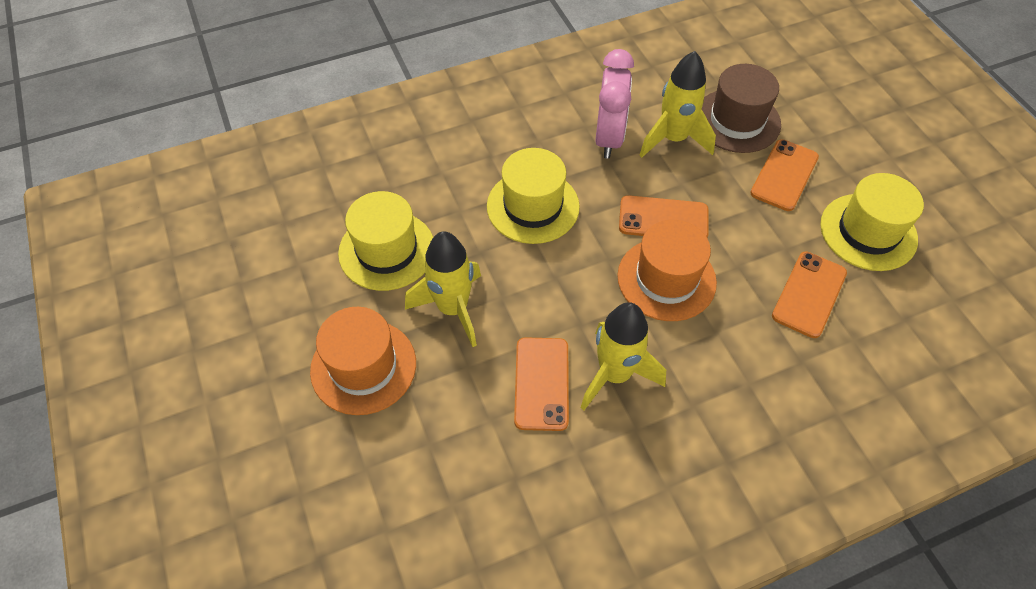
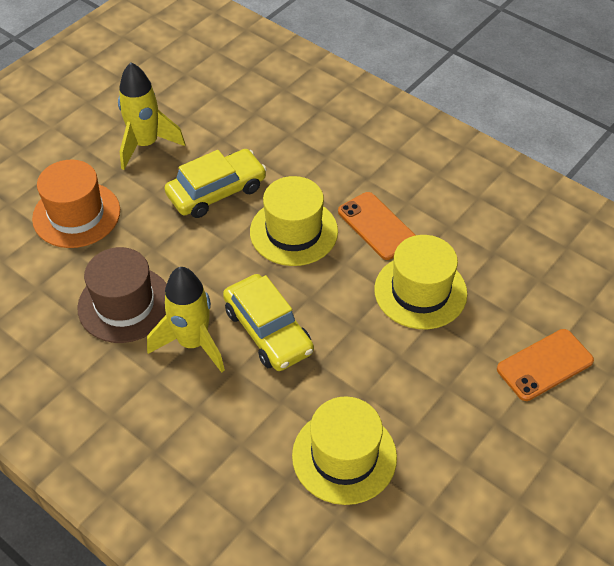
orange hat: [310,307,416,415] [617,220,717,321] = 2 -> [32,160,120,248] = 1
orange phone: [514,337,569,431] [619,195,709,238] [750,139,819,211] [772,252,847,338] = 4 -> [338,192,416,260] [497,329,594,401] = 2
pink clock: [595,49,634,159] = 1 -> none = 0
yellow car: none = 0 -> [164,149,267,218] [223,274,314,371] = 2
yellow rocket: [405,231,481,347] [581,302,666,410] [639,51,716,158] = 3 -> [118,63,185,170] [147,267,225,373] = 2

